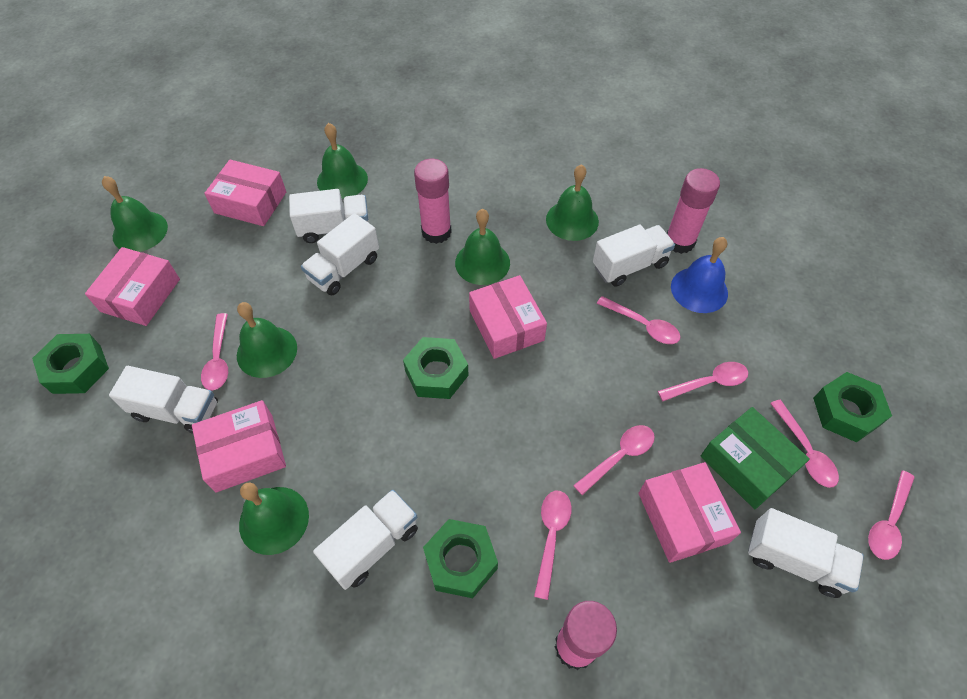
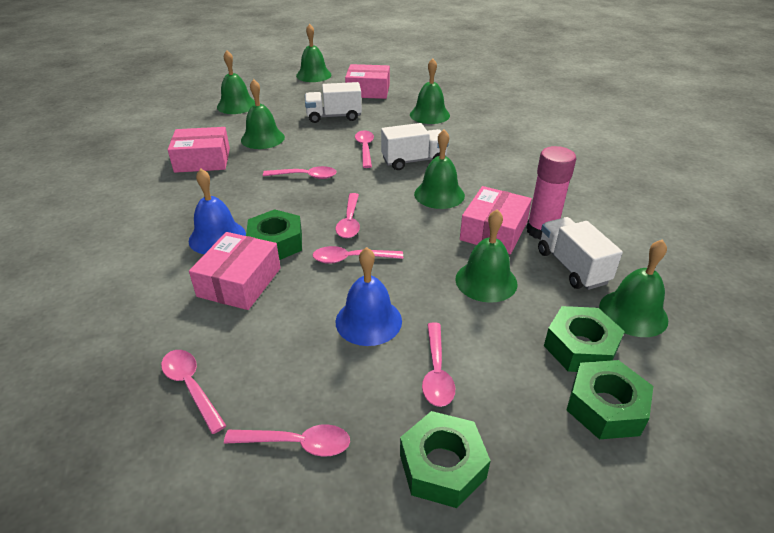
blue bell: [671,237,728,313] = 1 -> [189,168,246,254] [336,247,402,346] = 2
green bell: [102,176,168,252] [237,302,297,378] [239,483,309,555] [317,123,368,199] [455,209,510,285] [546,164,599,241] = 6 -> [217,50,255,114] [241,79,285,149] [296,24,332,82] [410,58,450,124] [414,129,465,209] [455,209,517,303] [599,240,668,337] = 7
green box: [701,407,810,509] = 1 -> none = 0
pink box: [85,247,180,326] [192,400,286,493] [204,160,286,226] [469,275,547,359] [639,462,741,563] = 5 -> [168,127,230,173] [189,232,281,310] [345,64,390,99] [460,186,532,254] = 4
pink glue stick: [414,159,452,244] [554,601,617,670] [667,168,720,254] = 3 -> [526,146,576,240] = 1
white truck: [109,366,218,434] [289,189,369,243] [301,213,379,295] [313,490,418,590] [593,224,675,287] [748,508,864,598] = 6 -> [305,82,362,123] [381,123,449,170] [538,217,623,290] = 3

